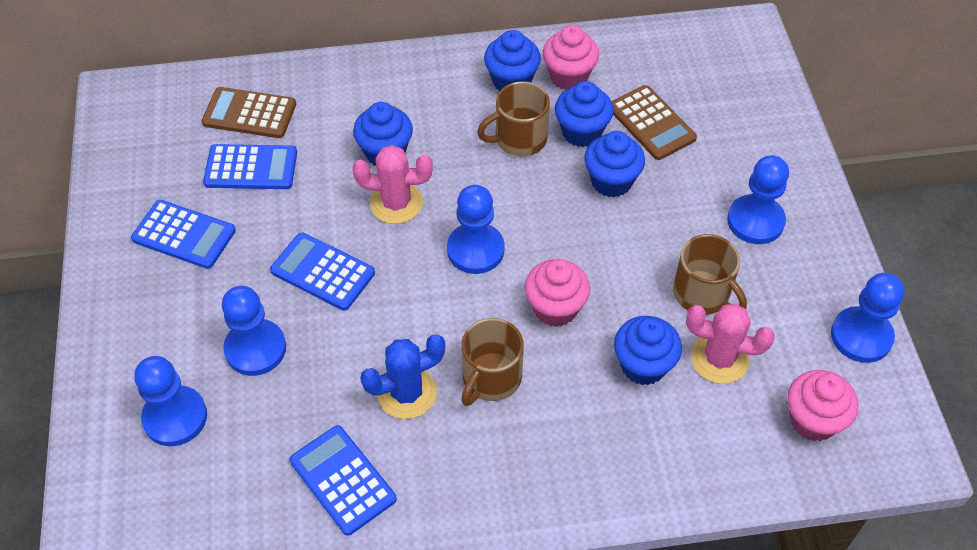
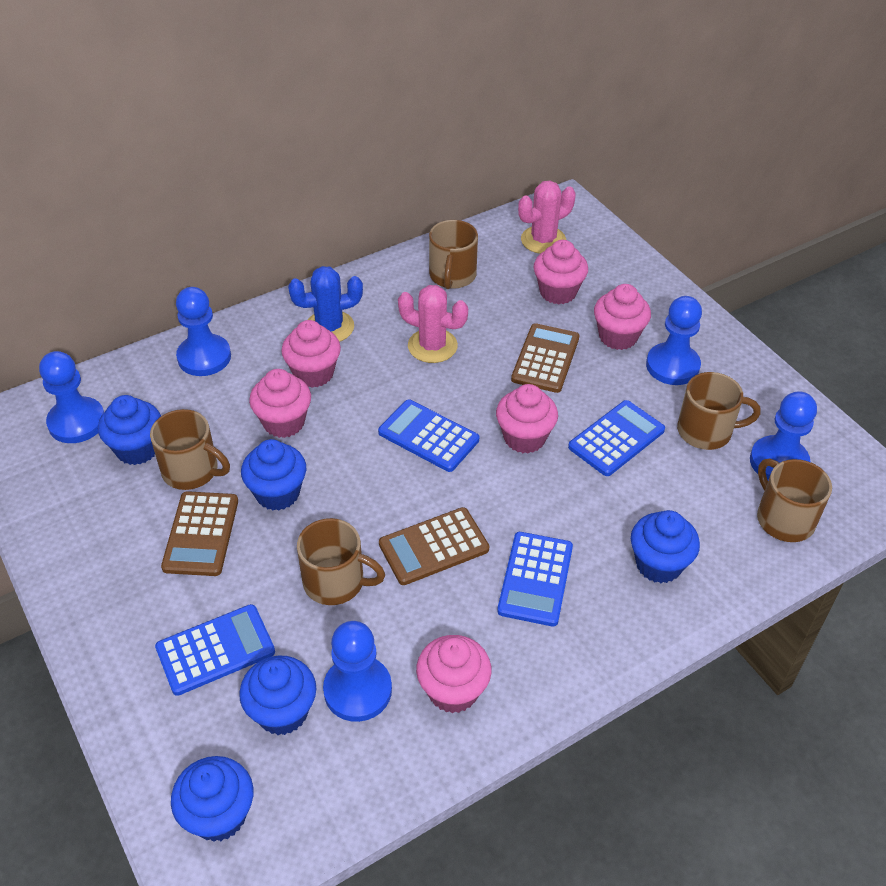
brown calculator: [202,87,296,138] [611,85,697,160] = 2 -> [161,491,238,576] [379,507,489,585] [511,323,579,393] = 3
brown mug: [461,318,524,406] [477,81,550,156] [673,234,747,315] = 3 -> [150,409,230,490] [297,518,385,605] [429,220,478,289] [677,372,761,450] [757,458,832,542] = 5
pink cupcake: [525,259,590,327] [543,25,599,90] [787,370,858,441] = 3 -> [249,369,311,438] [281,320,341,388] [416,635,492,713] [496,384,558,453] [534,240,588,304] [594,284,651,350] = 6

